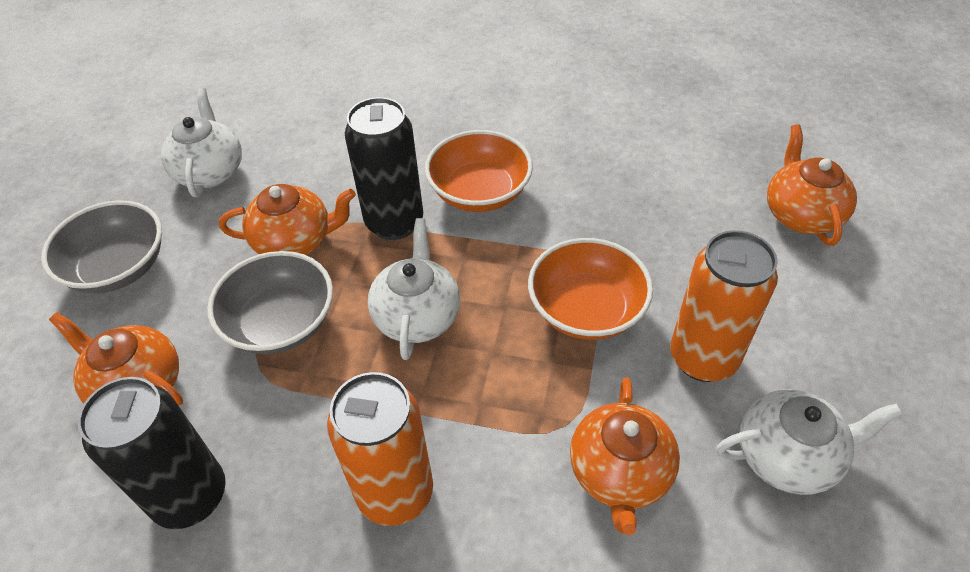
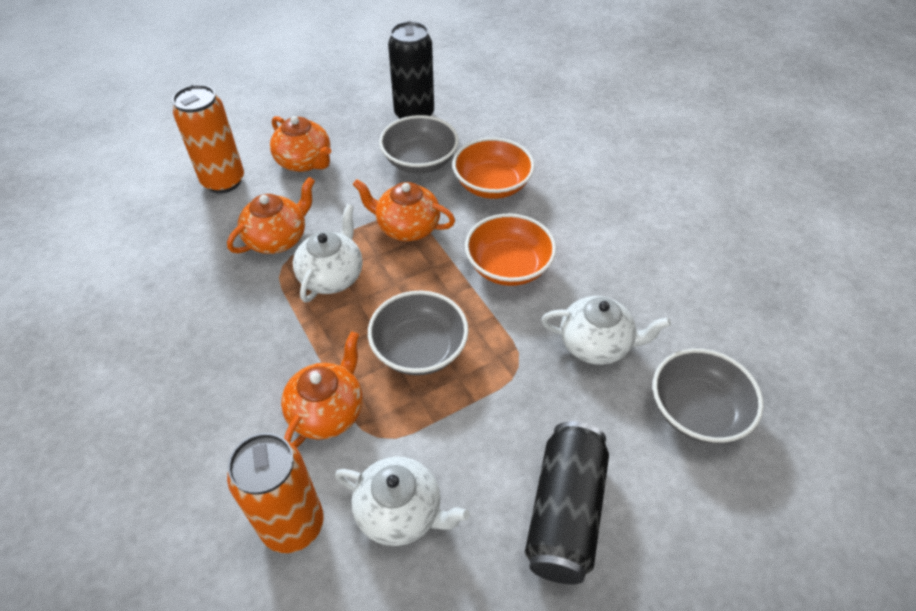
grey bowl: [41,200,162,293] [207,251,333,354] = 2 -> [368,291,469,375] [379,115,459,173] [653,348,763,443] = 3

